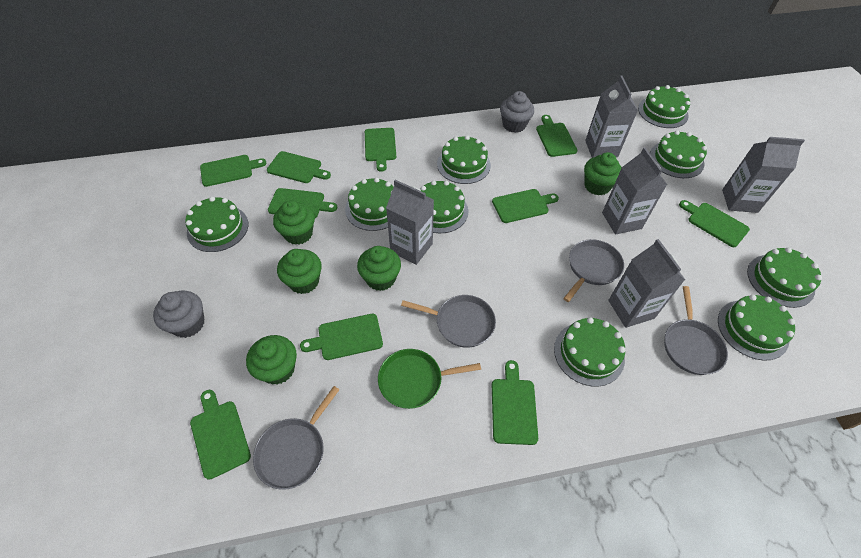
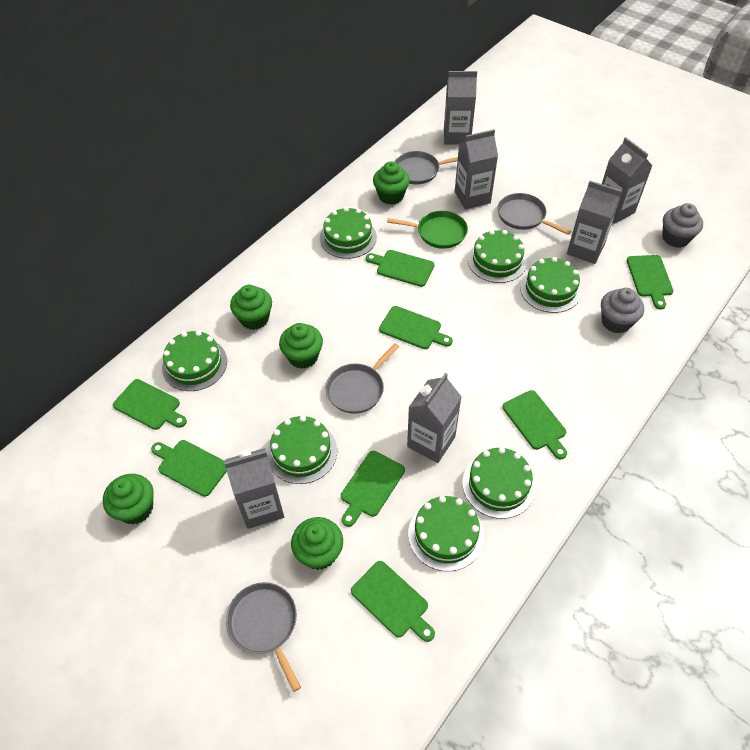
green cake: [185,197,248,252] [345,178,394,231] [420,180,468,233] [437,135,491,184] [554,317,625,387] [638,85,690,128] [650,130,707,178] [718,295,795,360] [747,247,822,308] = 9 -> [162,331,227,391] [267,416,337,484] [320,207,377,259] [408,496,484,571] [462,447,536,519] [468,230,527,283] [520,257,582,313] = 7
green cutting board: [190,390,251,480] [200,155,266,187] [267,151,331,183] [268,188,337,218] [300,314,383,360] [365,128,396,172] [492,189,559,223] [492,360,538,445] [536,115,578,157] [679,200,750,247] = 10 -> [113,379,187,430] [151,440,227,497] [341,451,405,527] [351,561,435,642] [366,250,435,287] [379,306,453,349] [502,390,567,459] [627,255,673,310] = 8
grey carton: [386,180,434,265] [585,76,638,158] [602,148,667,234] [608,239,685,328] [722,137,805,213] = 5 -> [224,448,284,529] [407,373,462,463] [444,71,477,145] [455,129,498,209] [567,181,622,264] [602,137,653,224] = 6

